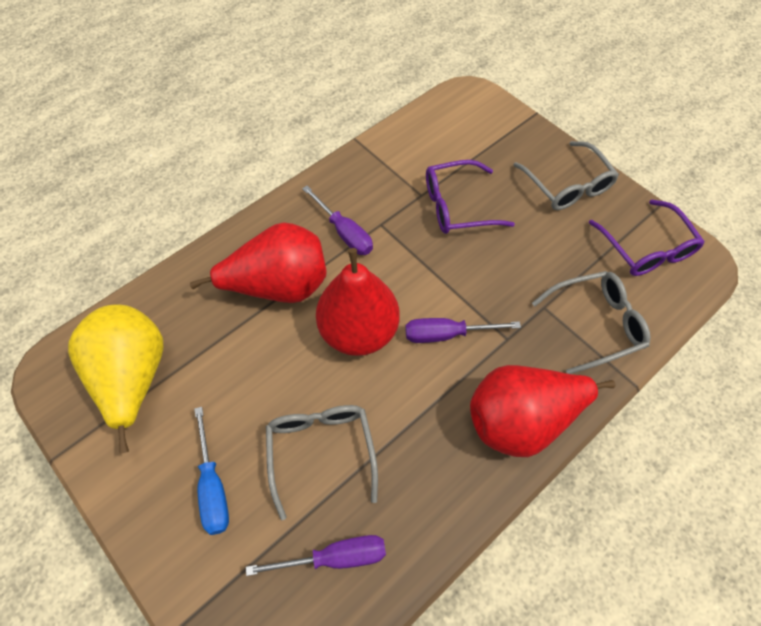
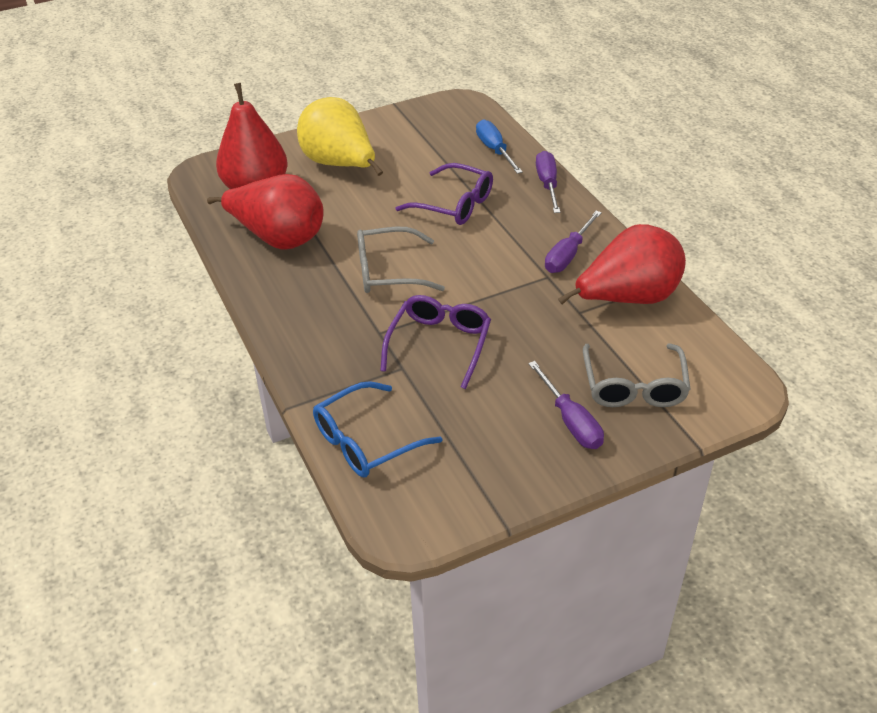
blue glasses: none = 0 -> [313,381,442,477] = 1
grey glasses: [266,405,378,520] [513,141,619,210] [532,271,651,374] = 3 -> [357,227,445,293] [583,344,691,407] = 2

